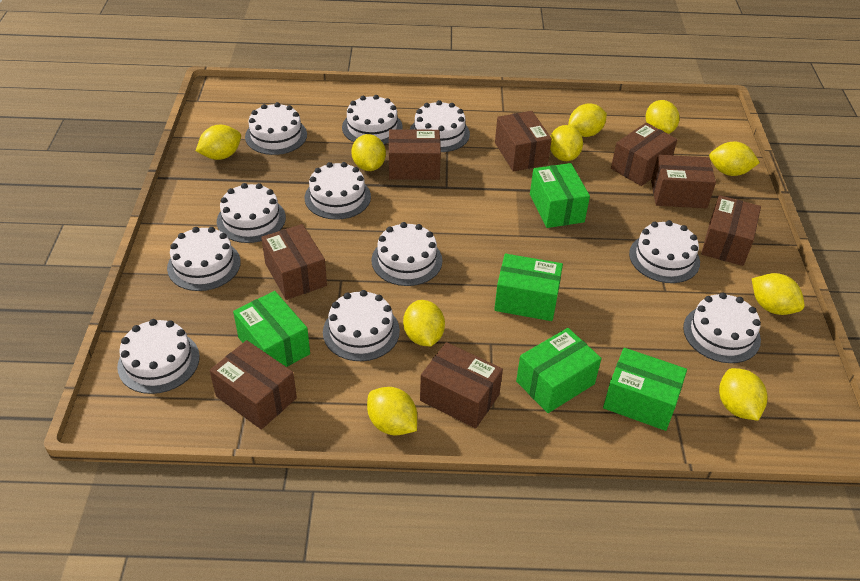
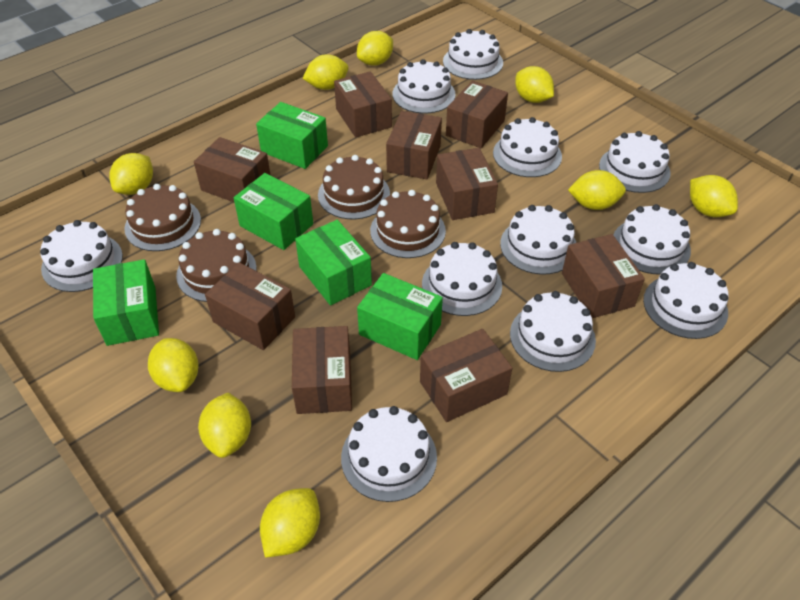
brown box: [210,340,297,430] [261,224,327,300] [389,129,441,180] [420,342,503,429] [495,111,552,172] [611,123,678,186] [651,155,716,208] [701,195,761,266] = 8 -> [194,137,270,203] [205,262,295,350] [292,326,352,414] [334,71,392,137] [386,111,442,179] [420,329,512,422] [436,148,498,220] [446,81,508,148] [562,234,645,318] = 9
brown cake: none = 0 -> [124,184,201,251] [176,229,257,302] [318,155,390,219] [370,190,446,258] = 4
yellow lemon: [196,125,241,160] [351,134,386,171] [367,387,417,435] [403,300,445,346] [550,125,583,161] [568,103,607,137] [646,100,680,134] [709,142,760,176] [719,368,767,421] [752,273,805,315] = 10 -> [109,153,153,195] [148,338,199,392] [198,393,251,458] [260,488,320,558] [303,54,348,90] [357,31,393,66] [515,66,554,103] [568,170,626,210] [690,175,738,217] = 9

